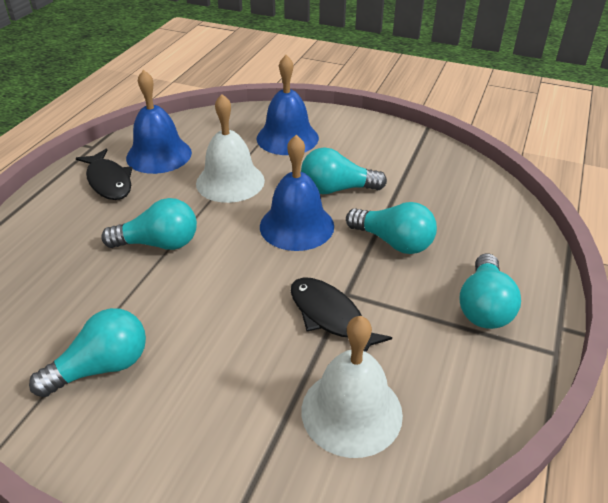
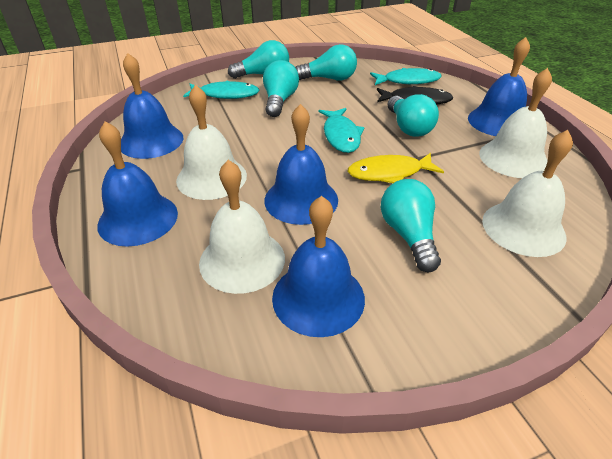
black fish: [76,149,132,200] [291,277,392,352] = 2 -> [377,86,453,105] = 1
blue bell: [126,70,192,174] [257,55,319,155] [260,135,334,251] = 3 -> [97,121,178,247] [121,53,183,159] [264,104,338,225] [272,196,365,337] [468,37,530,136] = 5
turquoise fish: none = 0 -> [183,81,260,99] [318,108,365,153] [370,68,441,85] = 3
white bell: [196,94,265,203] [301,316,403,458] = 2 -> [176,85,247,200] [199,160,285,294] [479,68,552,178] [482,130,573,257] = 4
yellow fish: none = 0 -> [348,153,444,183] = 1

